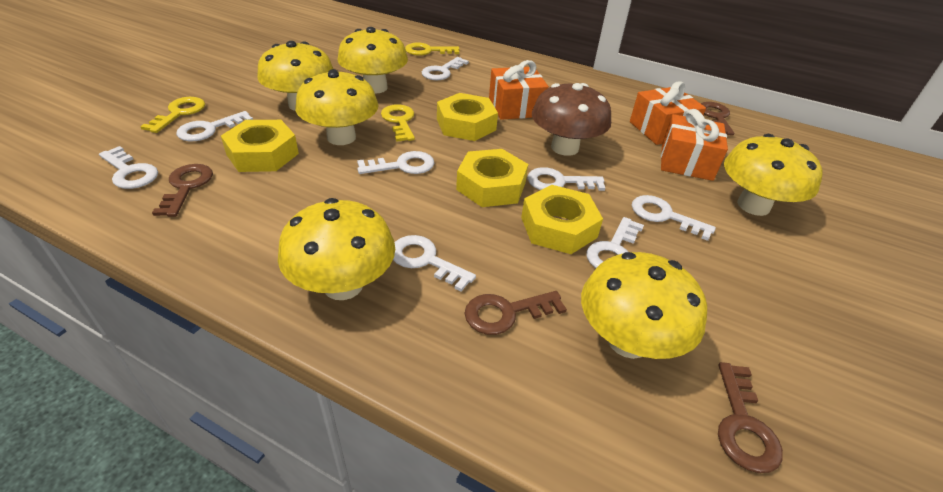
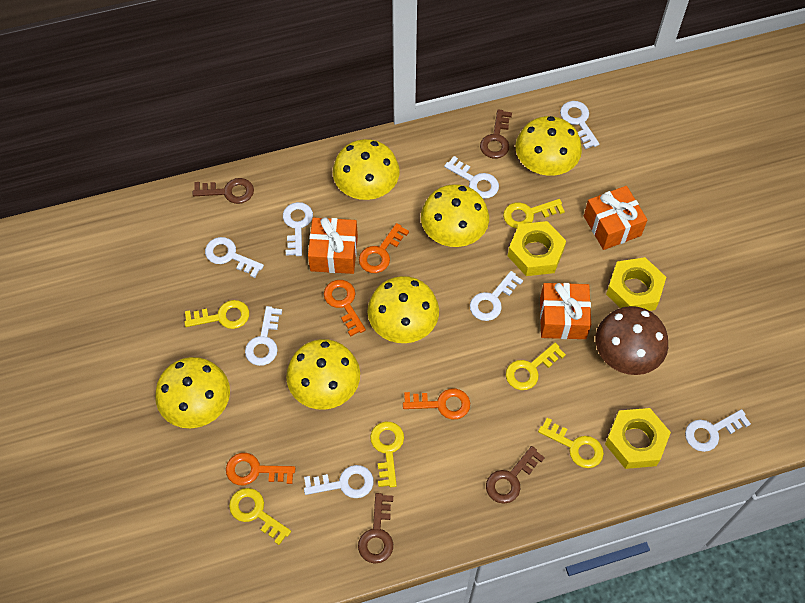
orange key: none = 0 -> [226,453,295,485] [324,280,366,337] [359,223,409,273] [403,388,470,419] = 4
yellow key: [140,97,205,133] [381,104,415,142] [405,42,460,56] = 3 -> [184,300,249,329] [229,488,291,545] [370,422,404,487] [503,199,565,229] [506,343,566,390] [538,418,604,468] = 6
yellow nut: [221,120,299,172] [437,93,498,141] [456,149,528,207] [521,185,603,254] = 4 -> [508,221,566,276] [605,408,671,469] [606,257,666,311] = 3

